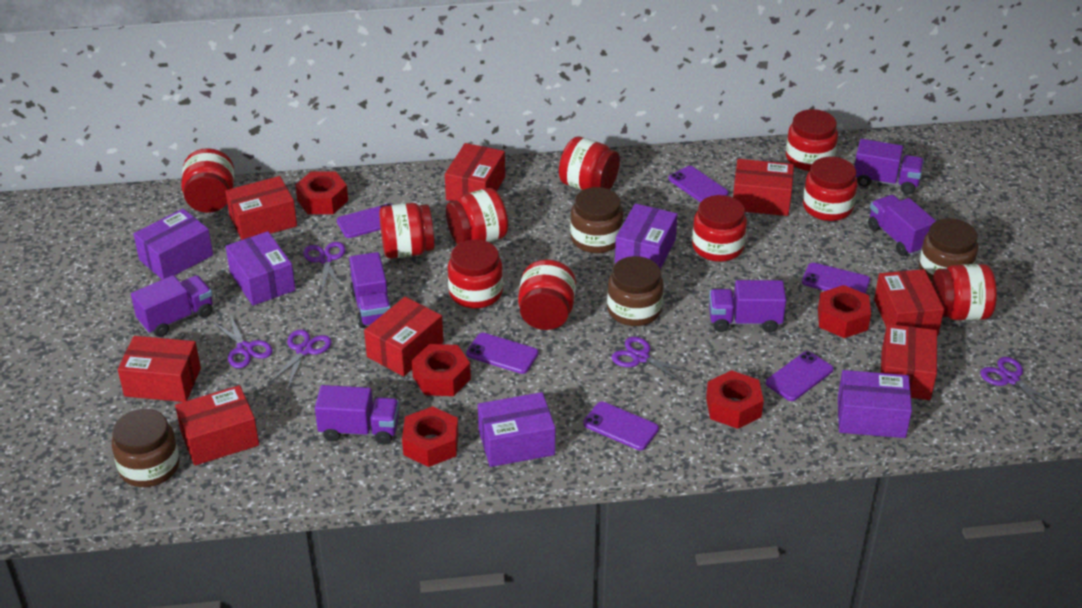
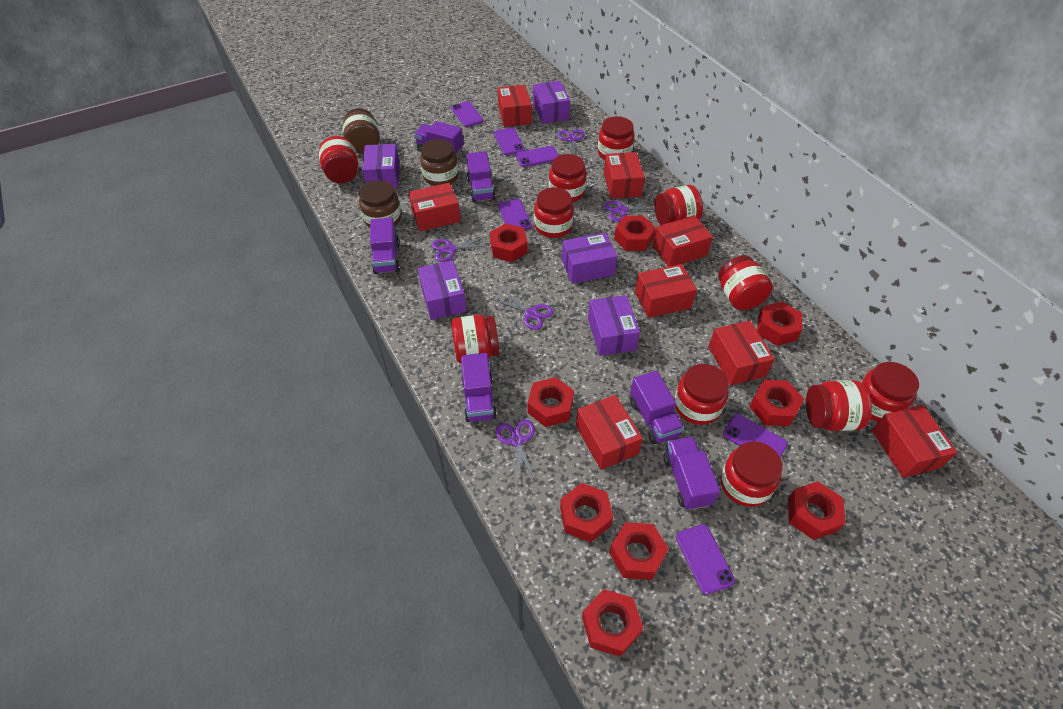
brown jar: [112,409,180,487] [570,187,623,253] [607,256,664,326] [919,218,978,282] = 4 -> [342,108,380,154] [359,180,401,228] [420,139,459,186] = 3
red jar: [181,148,235,213] [379,203,435,258] [446,188,508,245] [448,240,503,309] [518,260,576,330] [559,136,620,190] [692,195,747,262] [786,109,838,171] [803,157,858,221] [932,264,997,320] = 10 -> [319,136,358,183] [451,315,499,363] [534,187,574,238] [549,154,587,202] [598,116,635,160] [654,185,703,225] [674,364,729,425] [718,256,773,310] [720,441,783,507] [806,380,872,431] [861,362,919,422] = 11
red nut: [295,172,348,214] [402,406,459,467] [412,344,471,396] [706,370,764,429] [818,285,871,338] = 5 -> [490,223,528,262] [527,377,574,427] [560,483,613,542] [582,589,643,657] [609,522,669,580] [614,216,656,251] [749,379,804,426] [757,302,802,346] [788,481,845,540] = 9

